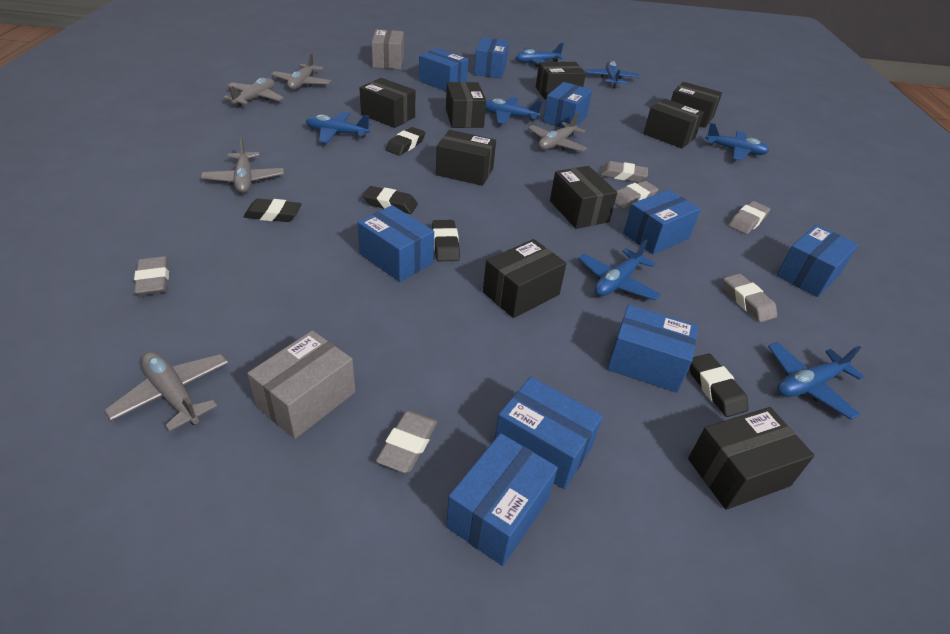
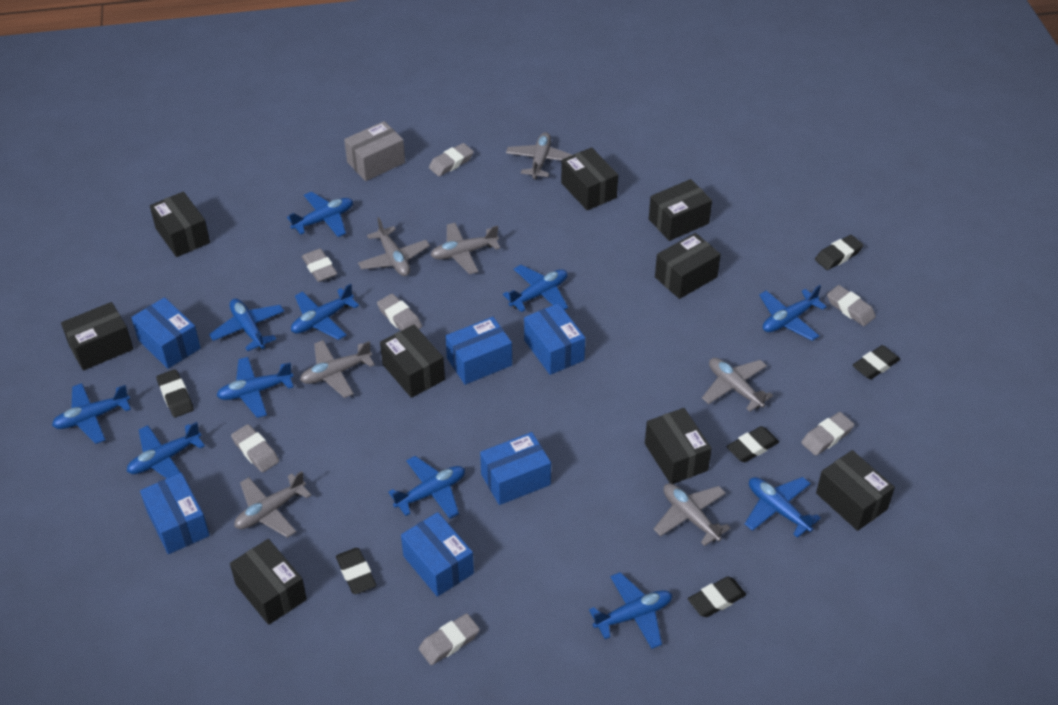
black eraser: [244,199,302,222] [363,186,418,214] [386,127,425,156] [432,220,460,261] [690,353,749,417] = 5 -> [156,369,194,417] [336,548,376,594] [688,577,746,617] [727,426,779,462] [815,235,864,270] [853,345,900,379] = 6
blue box: [357,205,434,282] [419,48,468,91] [446,433,558,566] [474,38,509,78] [494,377,603,489] [543,82,592,128] [607,305,698,393] [623,190,701,255] [776,225,859,297] = 9 -> [131,297,201,369] [140,473,210,554] [401,512,474,597] [445,317,512,385] [480,432,551,505] [524,303,585,375] = 6
blue plane: [306,112,371,143] [486,97,542,124] [515,43,564,67] [578,240,661,300] [586,61,640,88] [705,123,769,160] [768,342,864,420] = 7 -> [52,383,131,444] [127,422,205,478] [209,299,284,351] [216,357,294,418] [287,192,353,237] [291,284,359,340] [388,456,465,519] [503,265,568,312] [589,572,672,649] [745,477,821,538] [759,285,827,341] = 11
grey box: [247,330,355,439] [372,29,404,69] = 2 -> [344,121,405,181] = 1
grey eraser: [134,256,169,296] [376,411,438,473] [600,161,648,182] [615,181,658,209] [723,274,777,322] [729,201,770,234] = 6 -> [231,424,279,472] [302,248,338,282] [377,294,422,331] [419,613,480,665] [429,143,474,176] [801,412,854,456] [827,285,876,326] = 7
grey plane: [104,352,228,431] [201,137,284,193] [223,78,284,108] [271,52,331,90] [528,113,587,152] = 5 -> [234,471,311,538] [300,340,375,398] [358,217,430,276] [431,223,500,274] [506,132,572,180] [654,483,731,546] [702,358,773,412] = 7

